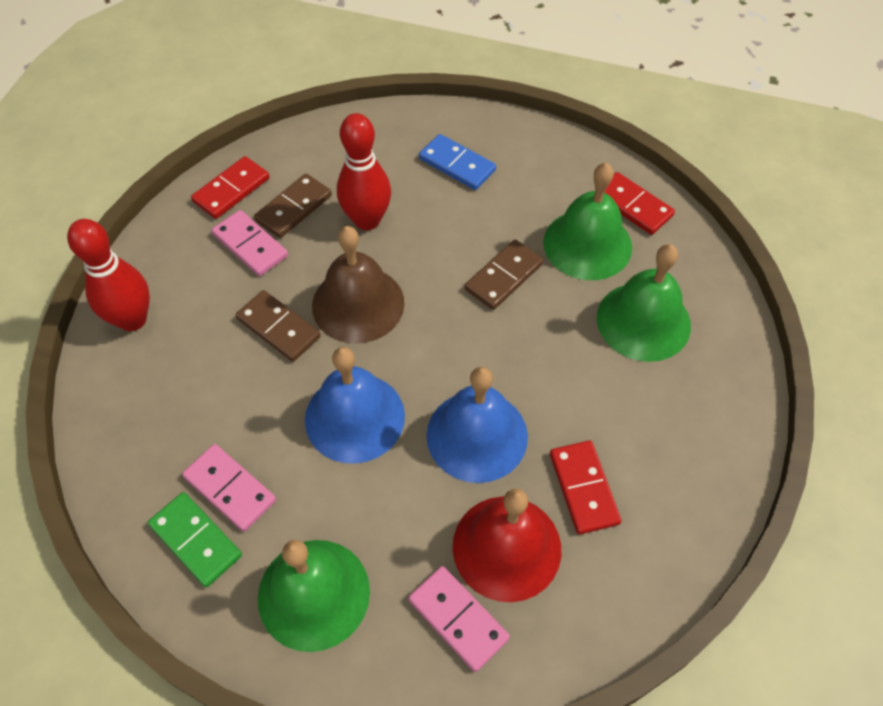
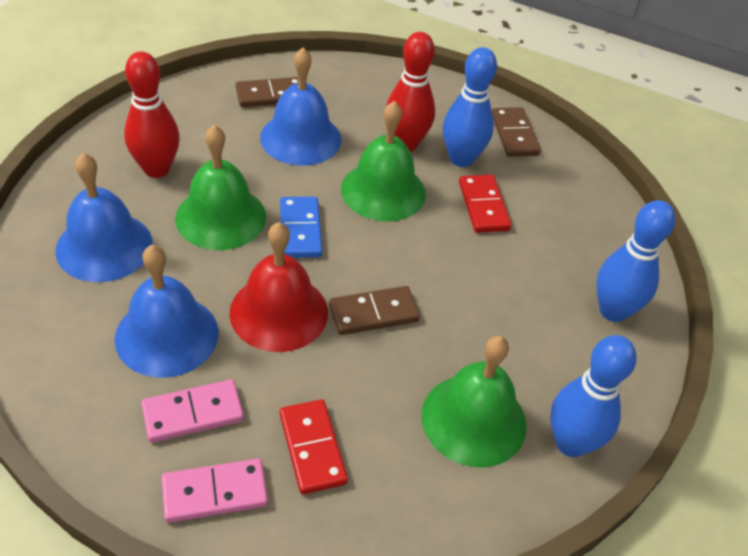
blue bell: [305,347,405,464] [426,367,528,483] = 2 -> [55,153,153,282] [115,245,219,378] [260,48,342,166] = 3
blue bowling pin: none = 0 -> [443,47,497,167] [550,335,637,457] [596,200,675,322] = 3
brown bell: [312,226,405,344] = 1 -> none = 0
green domino: [148,492,242,587] = 1 -> none = 0
pink domino: [182,444,276,532] [212,210,288,276] [408,566,510,672] = 3 -> [141,380,244,443] [161,459,268,523] = 2
red domino: [191,156,270,219] [550,440,621,535] [604,172,675,235] = 3 -> [280,399,348,494] [459,175,512,233] = 2

